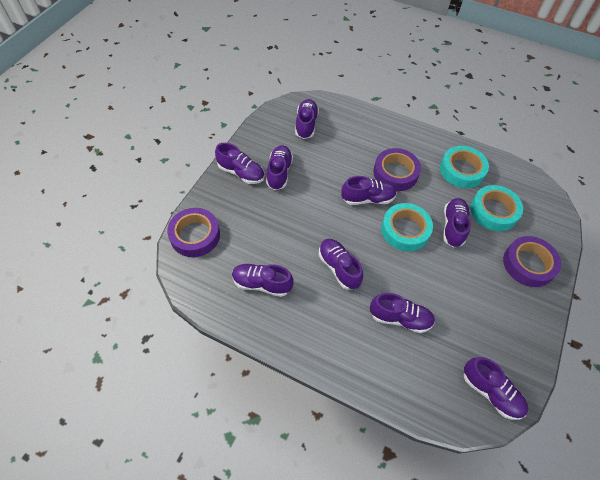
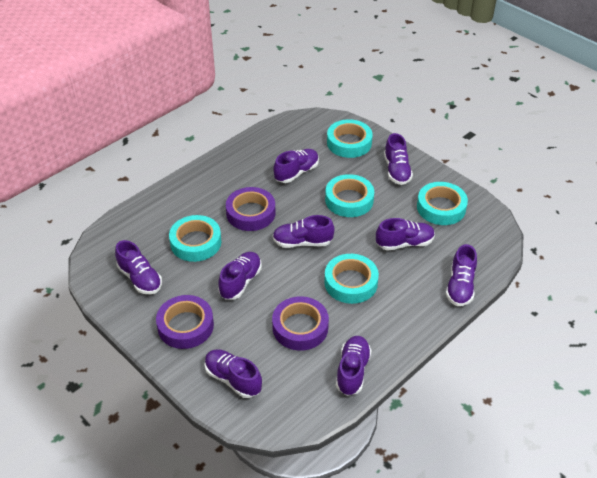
turquoise tape: [381,203,433,251] [440,146,489,188] [470,185,523,231] = 3 -> [169,215,221,262] [324,254,379,304] [325,174,374,217] [327,119,373,158] [417,182,468,225] = 5

